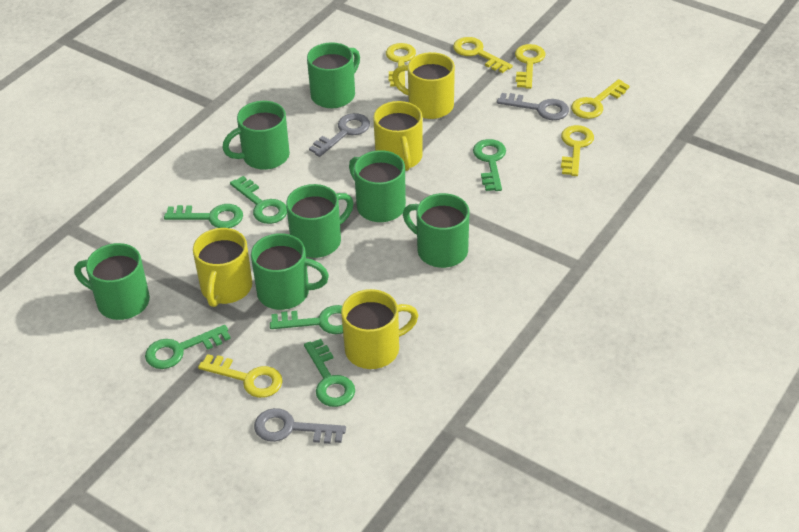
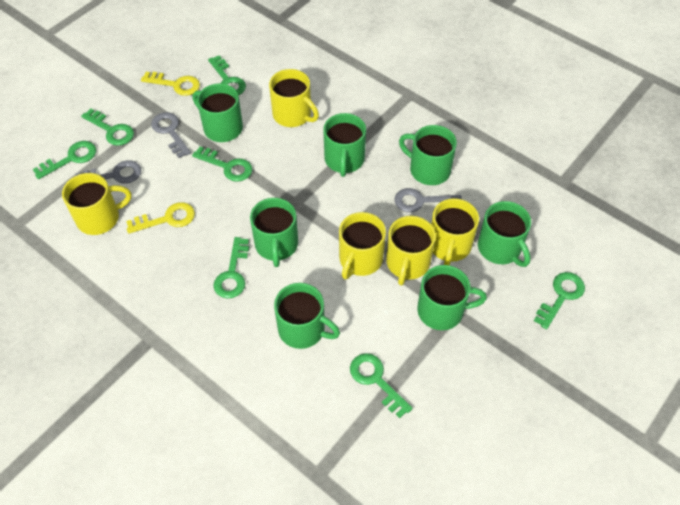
green key: [145,325,231,369] [164,204,243,228] [230,176,287,224] [270,305,343,334] [304,339,355,407] [473,139,506,191] = 6 -> [33,141,96,179] [81,109,134,146] [192,147,252,182] [208,55,246,95] [213,237,249,298] [350,353,413,418] [534,272,585,329] = 7
yellow key: [198,354,283,398] [386,43,416,87] [453,37,513,73] [515,44,545,89] [561,125,594,176] [571,79,629,119] = 6 -> [126,202,195,234] [141,72,200,96] = 2
yellow mug: [193,228,252,307] [341,289,419,369] [373,101,423,171] [392,52,455,119] = 4 -> [62,173,131,235] [269,69,319,127] [339,212,386,279] [386,216,436,286] [431,198,479,265] = 5

